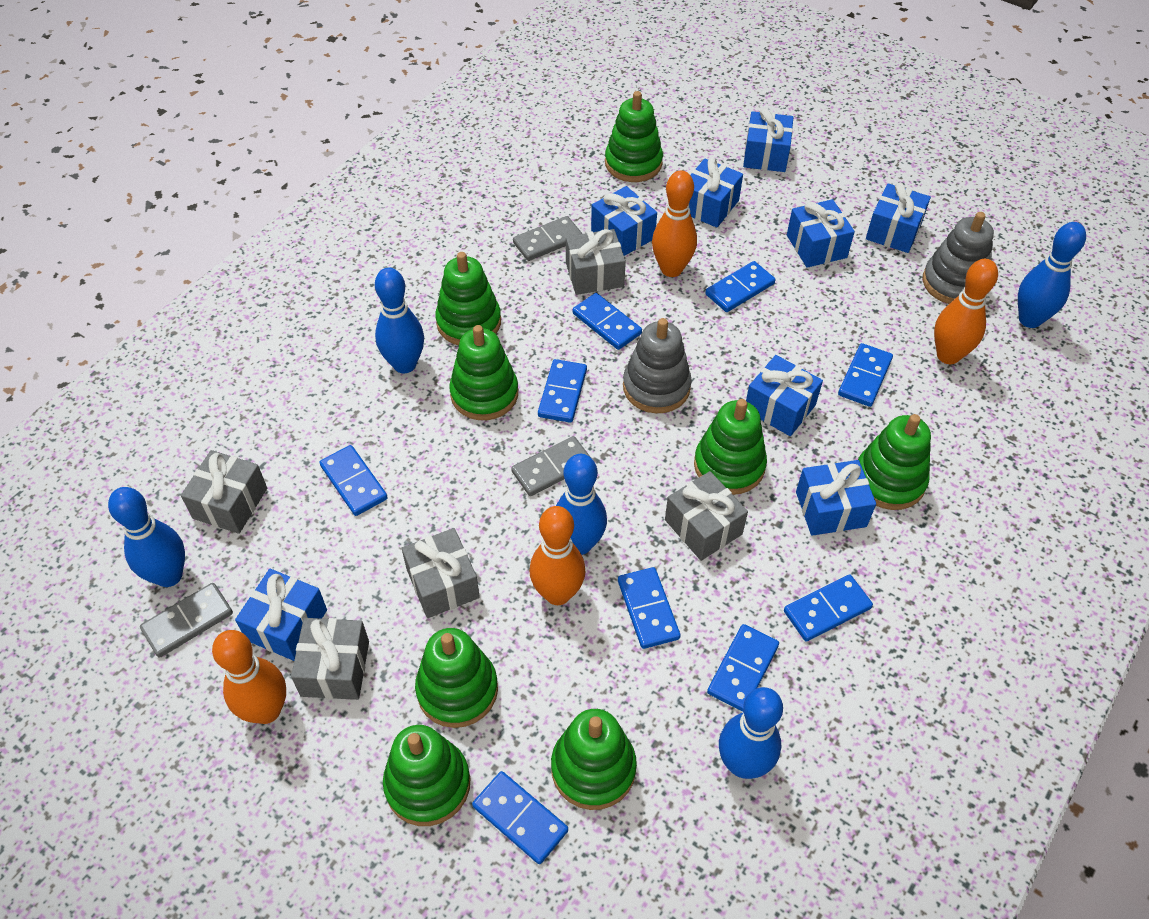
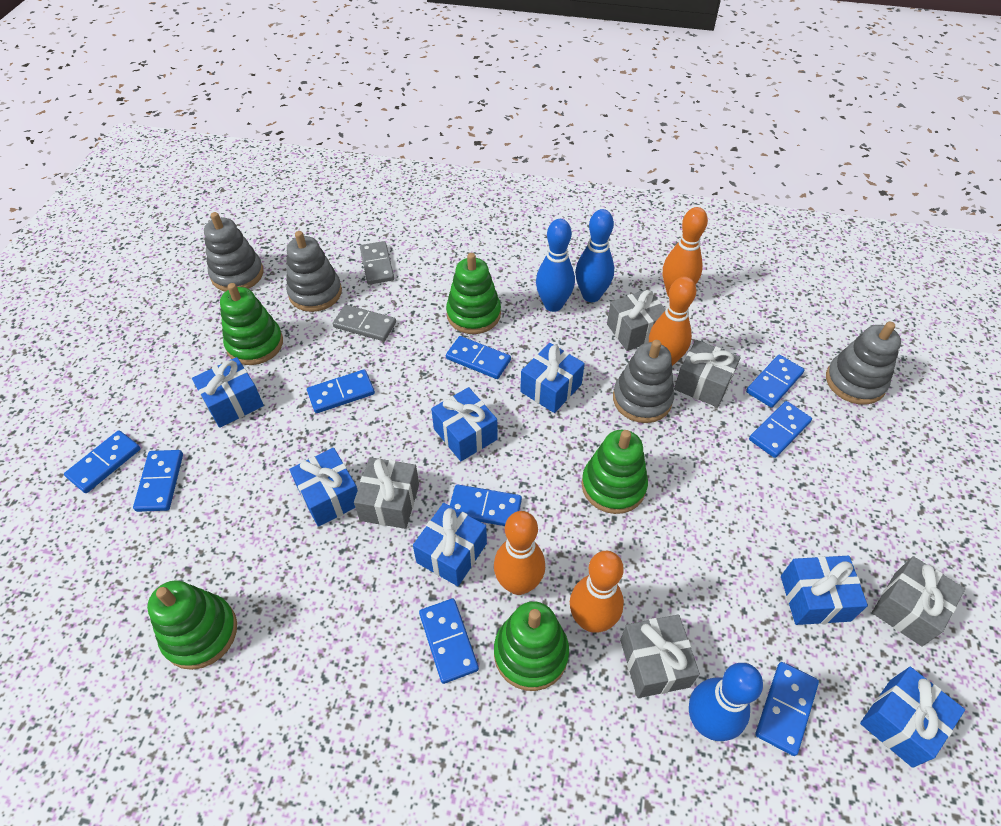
blue bowling pin: [108,487,185,587] [375,268,424,373] [556,454,607,555] [719,687,783,779] [1018,222,1086,328] = 5 -> [536,219,575,312] [575,209,614,302] [689,663,763,741] = 3
blue gift: [235,569,327,661] [591,186,657,256] [689,158,743,228] [743,108,793,172] [746,355,823,436] [787,199,855,268] [796,460,876,536] [866,183,931,253] = 8 -> [192,357,264,428] [289,448,358,527] [413,503,487,586] [431,387,497,461] [520,343,585,413] [781,556,868,625] [860,667,965,768] = 7
green stacking toy: [383,725,471,826] [415,628,498,728] [435,252,501,345] [449,325,518,420] [551,709,637,810] [605,91,663,182] [694,399,767,495] [858,414,931,510] = 8 -> [147,580,237,670] [220,283,283,365] [446,253,501,334] [494,601,569,691] [582,430,648,514] = 5
grey domino: [140,583,233,658] [511,436,590,496] [513,216,582,261] = 3 -> [333,305,396,341] [360,241,394,285] = 2
grey stacking toy: [623,318,692,413] [923,212,994,304] = 2 -> [204,212,264,292] [286,231,342,312] [613,340,674,423] [826,322,901,405] = 4

